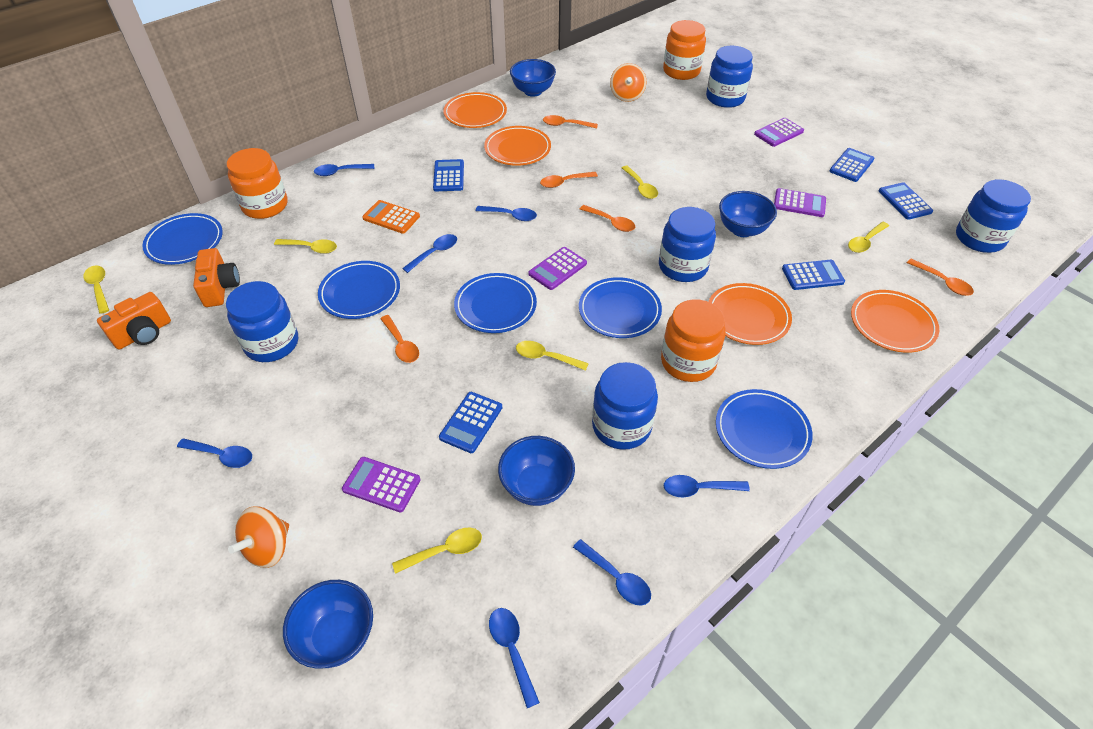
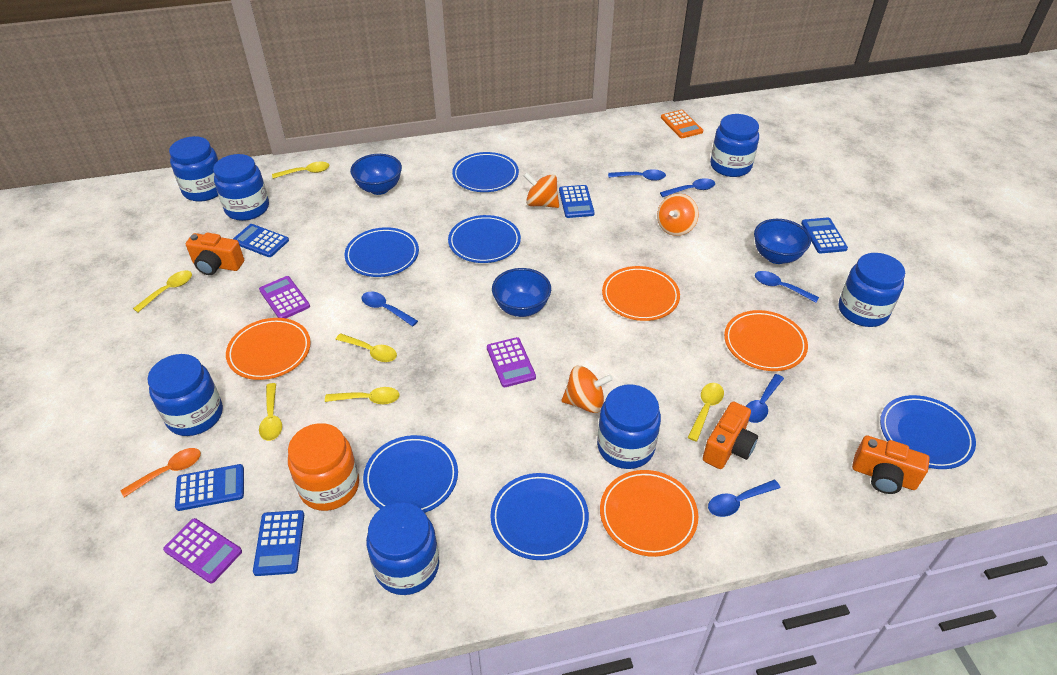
blue bowl: [283,580,373,669] [498,436,575,506] [510,59,556,97] [719,191,777,237] = 4 -> [350,154,402,195] [492,268,551,317] [754,219,811,264] = 3
blue jar: [226,281,298,362] [592,362,658,450] [659,207,716,282] [706,46,753,108] [956,179,1031,253] = 5 -> [147,354,223,436] [169,136,218,202] [213,154,269,221] [366,502,439,595] [597,384,661,469] [710,114,759,177] [839,253,905,327] = 7
blue plate: [142,213,223,265] [318,261,400,319] [454,273,537,333] [579,277,662,338] [716,389,813,469] = 5 -> [345,227,419,277] [363,435,458,513] [448,215,521,263] [452,152,519,192] [490,473,589,560] [880,395,976,469] = 6
blue spoon: [177,438,252,468] [314,164,375,176] [402,234,457,273] [476,206,537,221] [489,608,540,708] [573,539,651,606] [664,475,750,497] = 7 -> [361,292,418,326] [608,169,666,181] [660,178,715,197] [708,480,781,517] [745,374,784,423] [755,271,819,303] = 6
orange camera: [97,292,171,350] [193,248,240,307] = 2 -> [186,233,244,275] [703,401,758,469] [852,435,930,494] = 3
orange jar: [227,148,288,219] [661,299,726,382] [663,20,706,80] = 3 -> [288,423,359,511] = 1
orange spinning top: [228,506,289,568] [610,63,646,102] = 2 -> [524,173,559,208] [562,366,613,413] [657,194,699,236] = 3
orange spoon: [380,315,419,363] [540,172,598,188] [543,115,598,129] [580,205,635,232] [907,259,974,296] = 5 -> [120,448,201,498] = 1
purple calculator: [342,457,420,512] [528,247,587,290] [754,118,804,147] [774,188,826,217] = 4 -> [163,518,242,584] [259,276,310,318] [487,337,536,387] = 3

